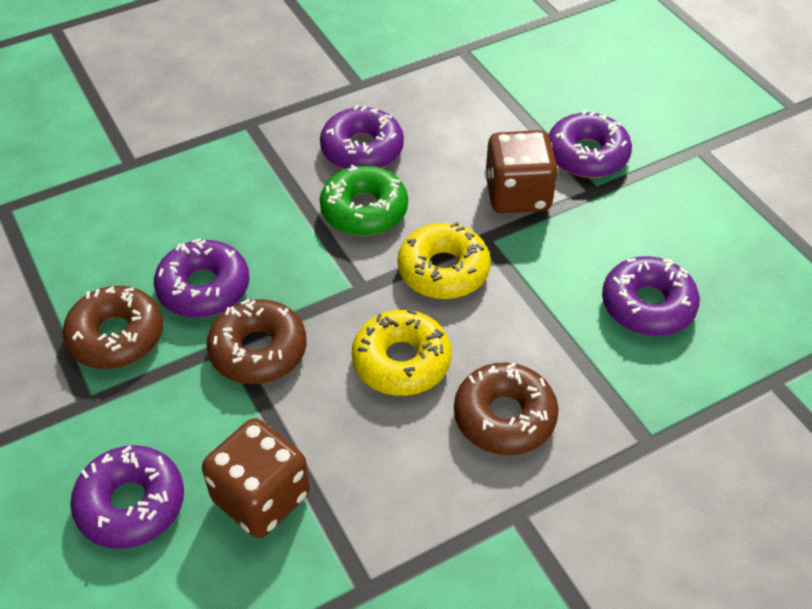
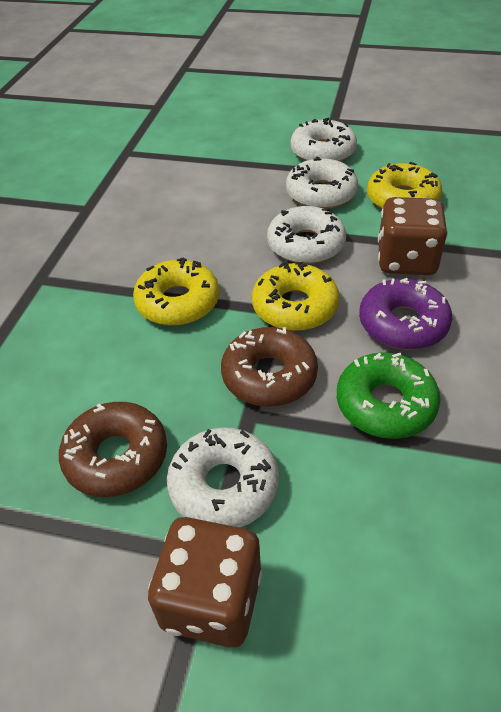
brown donut: [62,286,163,369] [207,299,306,384] [454,362,559,455] = 3 -> [59,402,167,497] [221,327,318,407] = 2
purple donut: [70,445,184,549] [154,238,249,318] [320,105,404,169] [548,110,632,178] [602,256,700,336] = 5 -> [359,278,452,350] = 1
white donut: none = 0 -> [167,427,279,528] [267,206,346,264] [286,156,358,209] [290,118,357,162] = 4
yellow donut: [352,309,451,396] [397,222,491,299] = 2 -> [133,257,219,326] [252,262,340,331] [367,162,442,209] = 3

